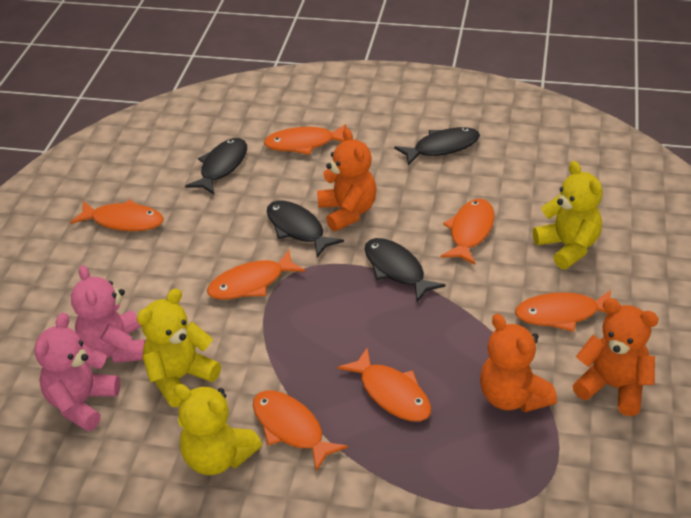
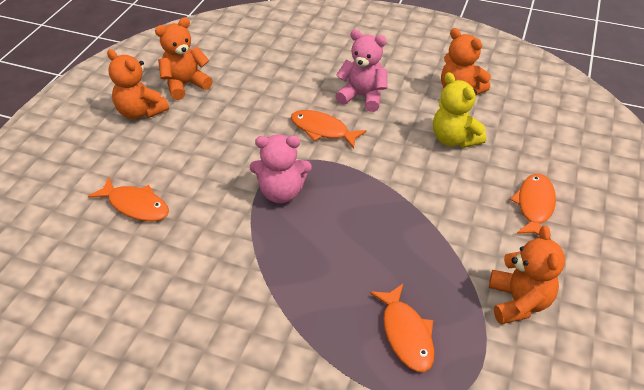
black fish: [185,138,247,194] [267,201,344,258] [365,238,446,302] [394,127,480,166] = 4 -> none = 0
orange fish: [70,199,164,231] [207,250,306,300] [253,391,348,471] [264,124,346,155] [338,348,431,422] [440,199,494,264] [515,290,611,332] = 7 -> [88,177,169,221] [291,110,367,149] [370,284,434,372] [510,174,556,240] = 4
orange teddy bear: [317,128,377,231] [480,314,557,413] [573,298,659,416] = 3 -> [107,49,169,119] [155,17,213,100] [441,28,491,96] [489,226,565,324] = 4
yellow teddy bear: [137,288,221,407] [174,384,262,475] [533,161,603,269] = 3 -> [433,72,487,148] = 1

